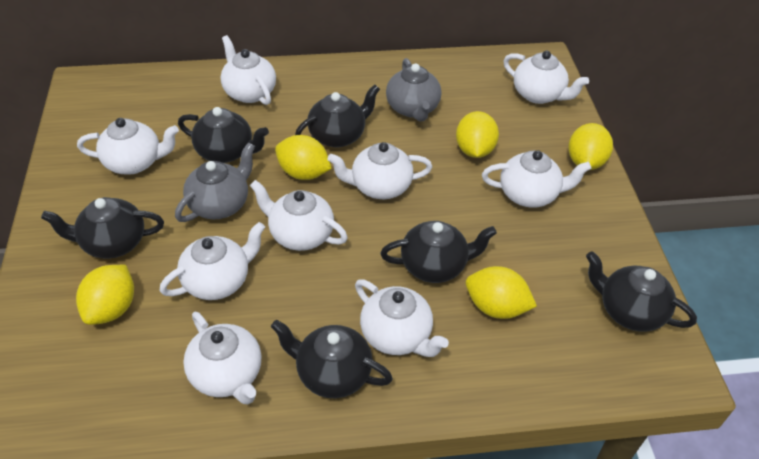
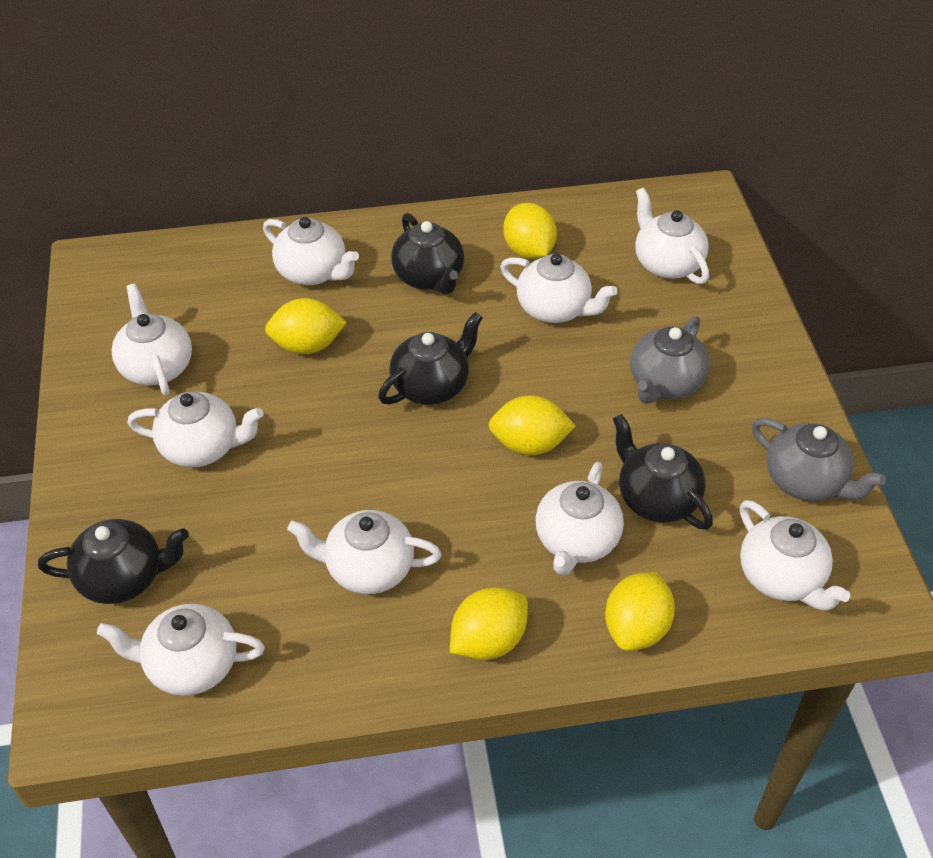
black teapot: [41,197,164,259] [178,107,269,163] [271,320,393,398] [295,85,380,147] [380,221,497,283] [586,251,697,332] = 6 -> [38,519,189,604] [378,312,483,405] [391,213,464,295] [613,414,713,530] = 4

